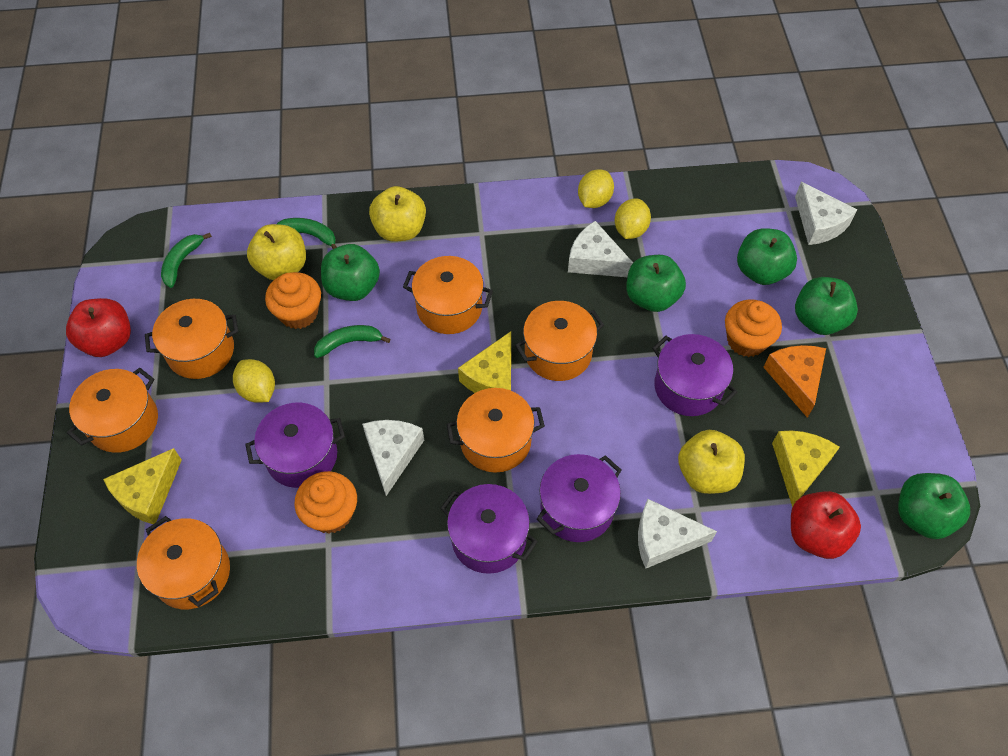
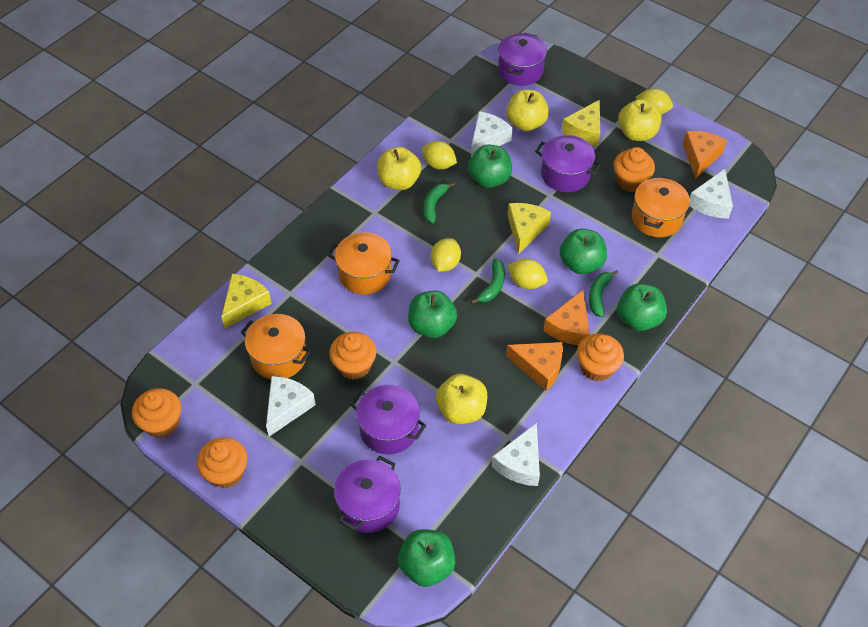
orange cheese: [763,345,826,418] = 1 -> [506,342,563,391] [543,290,590,345] [683,131,727,179] = 3
orange cupcake: [265,272,321,329] [294,471,357,533] [725,299,782,357] = 3 -> [132,388,181,438] [197,437,247,489] [329,332,376,380] [577,334,624,382] [613,147,655,192] = 5
orange pot: [67,368,158,453] [137,516,230,609] [145,299,238,379] [403,256,493,334] [446,388,545,473] [515,301,604,381] = 6 -> [240,314,311,379] [328,232,400,294] [632,177,690,237] = 3
red apple: [66,298,131,357] [791,491,861,559] = 2 -> none = 0
yellow apple: [247,224,306,280] [369,186,426,242] [678,430,745,494] = 3 -> [377,147,421,190] [436,374,487,424] [506,90,549,131] [618,99,662,141] = 4
yellow lemon: [233,359,275,403] [578,169,614,208] [615,199,651,239] = 3 -> [422,141,457,169] [431,238,461,272] [507,258,548,289] [636,88,673,115] = 4

